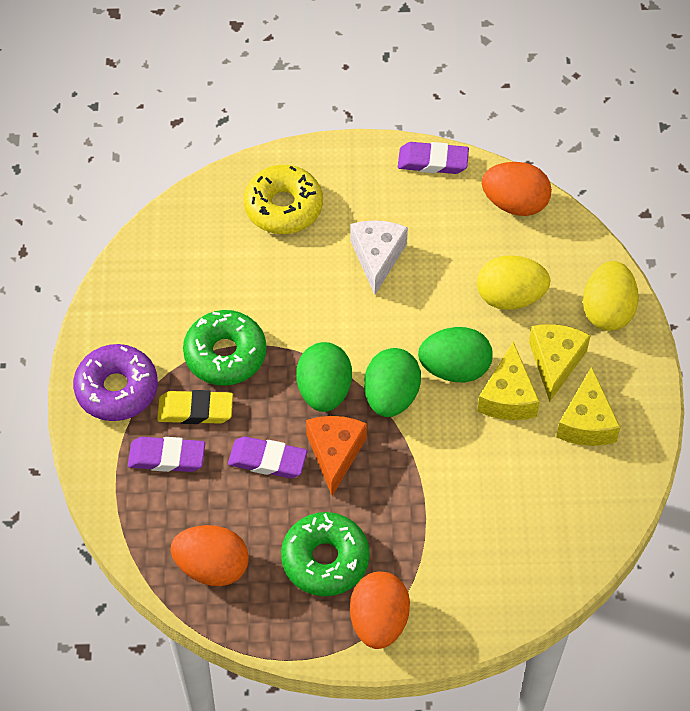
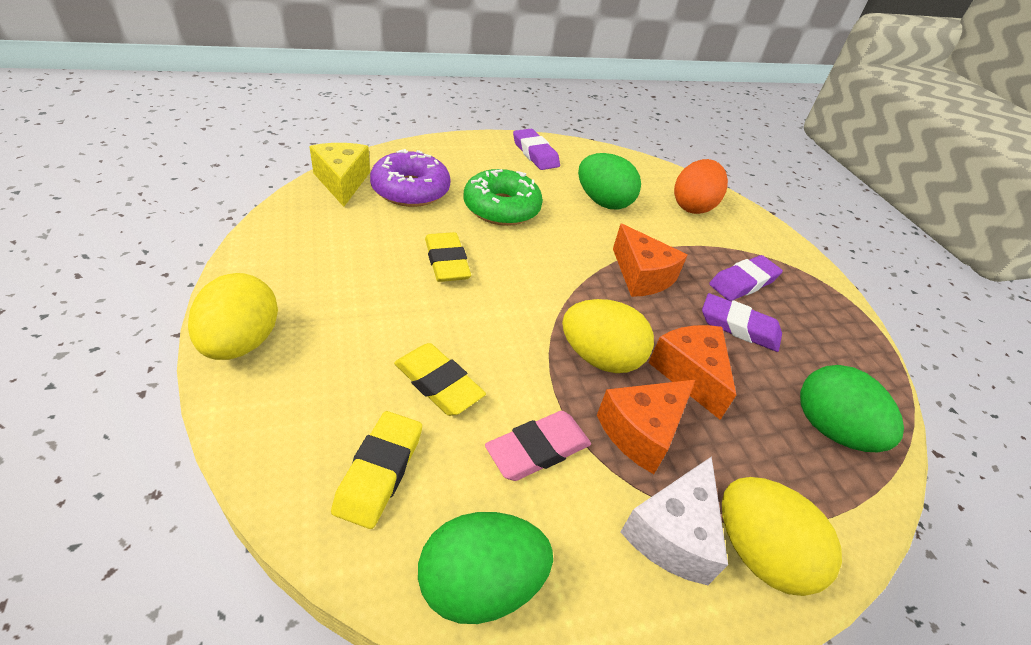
green donut: [183,310,266,386] [281,512,370,596] = 2 -> [464,169,543,226] = 1
orange cheese: [306,416,367,496] = 1 -> [597,380,696,474] [613,224,688,297] [648,325,736,420] = 3
orange egg: [170,525,249,586] [350,572,410,649] [482,162,552,216] = 3 -> [674,159,728,214] = 1
pink eraser: none = 0 -> [485,411,591,481] = 1
yellow cheese: [477,342,540,420] [529,324,591,402] [556,367,620,446] = 3 -> [309,143,370,207] = 1
yellow donut: [244,165,323,234] = 1 -> none = 0
yellow egg: [477,255,550,310] [583,261,639,331] = 2 -> [188,273,278,360] [562,299,654,373] [722,477,842,596] = 3
yellow eraser: [157,390,233,424] = 1 -> [331,411,422,529] [394,343,486,416] [425,232,471,282] = 3

